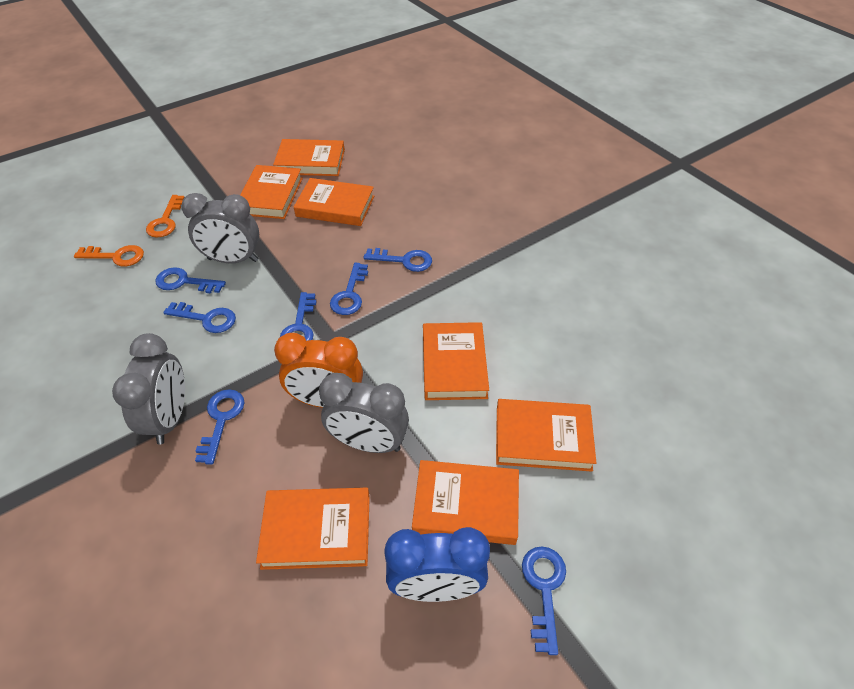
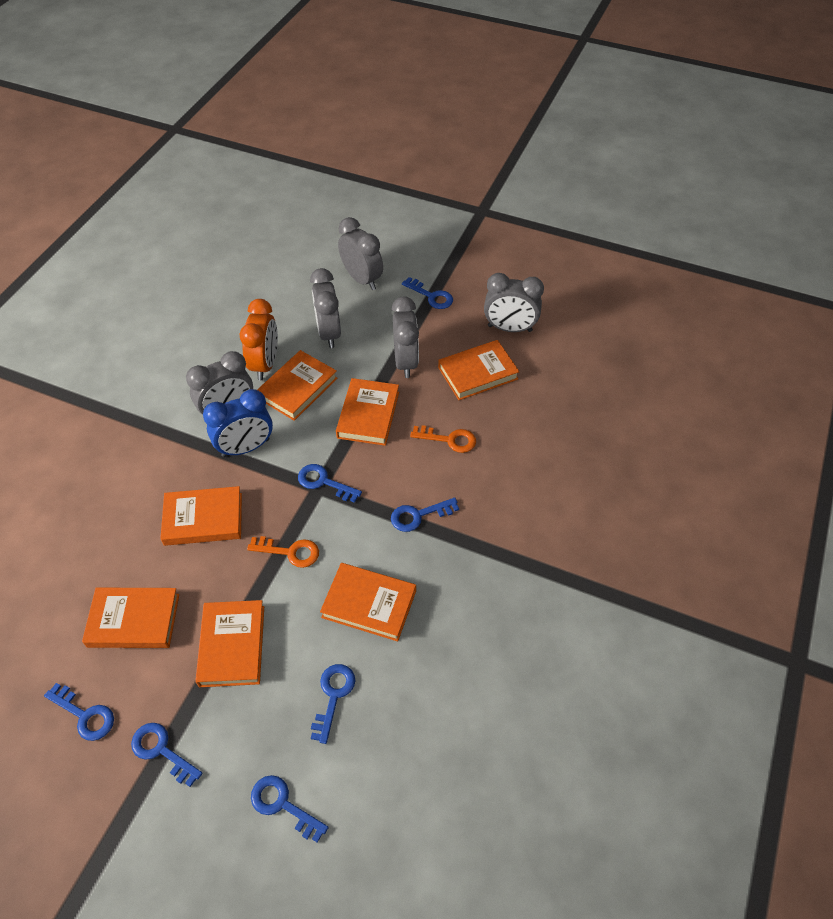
grey clock: [112,333,185,445] [181,193,259,263] [319,373,409,453] = 3 -> [186,351,253,414] [310,268,341,348] [338,217,383,290] [392,297,419,378] [484,273,544,332] = 5

